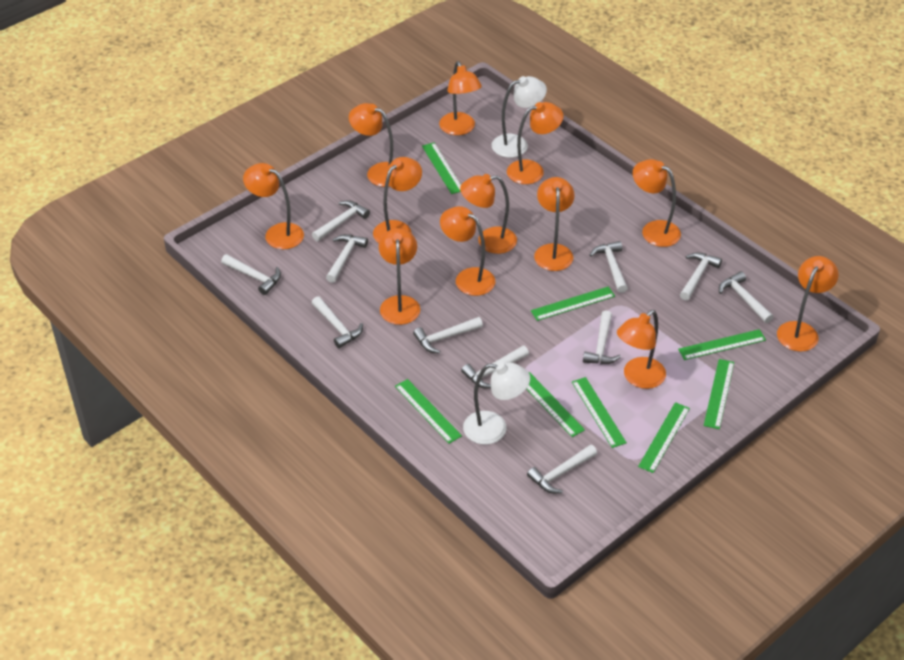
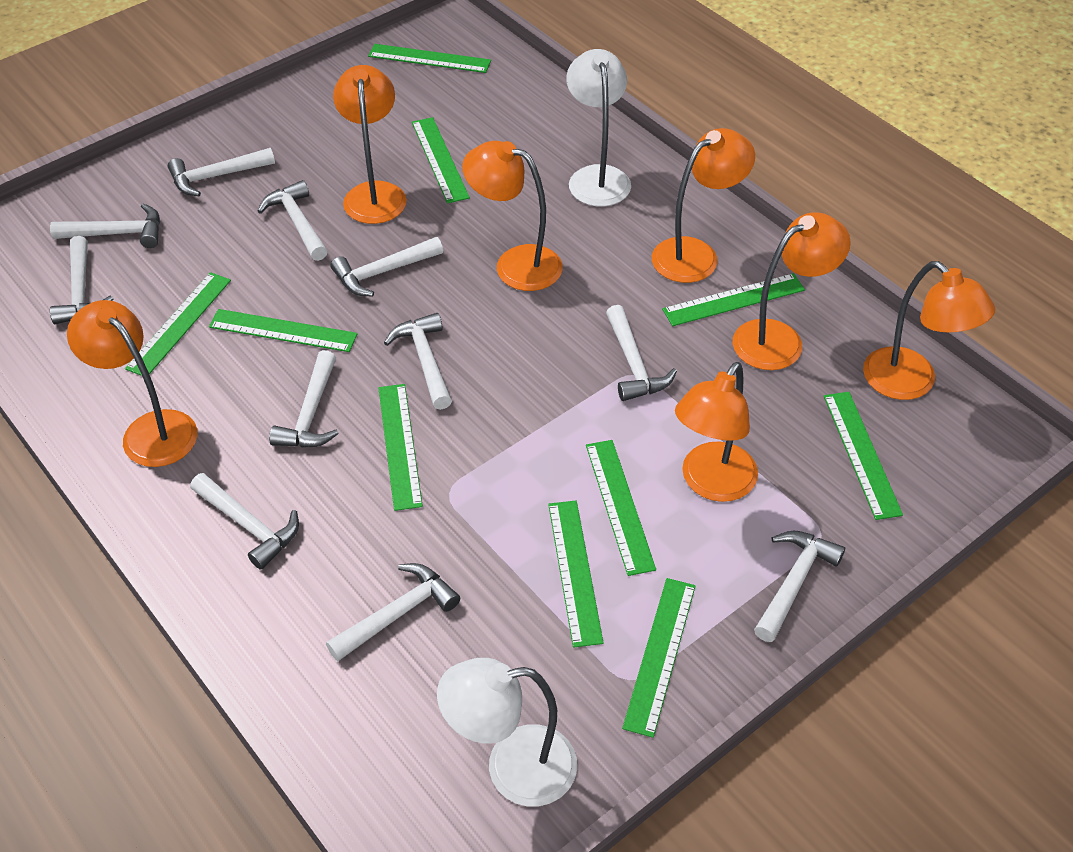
green ruler: [395,379,462,444] [422,143,461,194] [526,372,585,437] [531,286,615,321] [572,377,627,448] [638,402,690,473] [678,329,766,360] [704,359,734,429] = 8 -> [125,272,231,376] [209,309,357,352] [368,44,491,73] [378,384,423,511] [412,117,470,203] [548,501,604,647] [586,440,656,576] [622,578,696,738] [662,273,805,326] [824,392,903,520] = 10
orange lamp: [243,163,304,249] [349,103,393,187] [373,157,422,243] [379,228,420,325] [439,61,482,135] [440,206,495,296] [460,174,517,254] [507,102,564,184] [534,177,575,271] [617,310,666,389] [633,159,681,247] [777,256,839,352] = 12 -> [67,300,197,467] [333,65,407,224] [462,141,563,291] [652,128,755,283] [675,362,758,502] [733,212,851,370] [863,261,995,400] = 7

